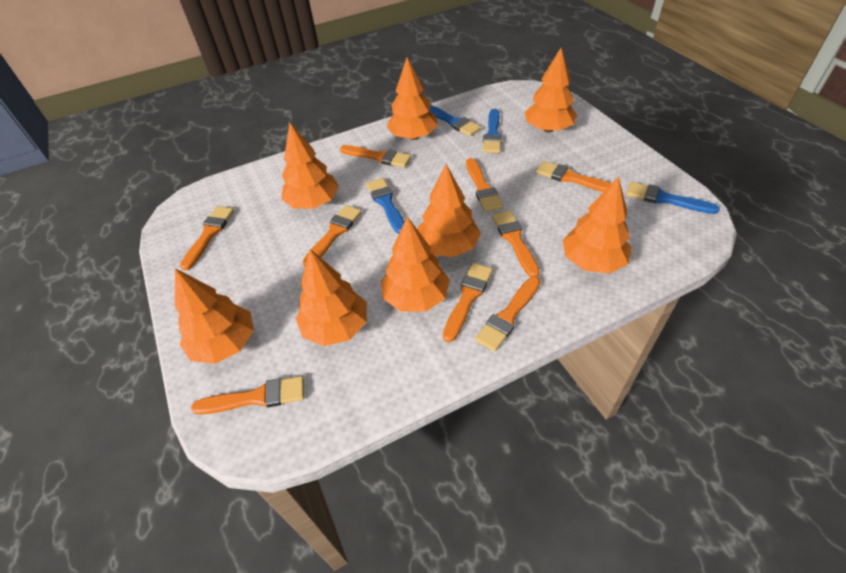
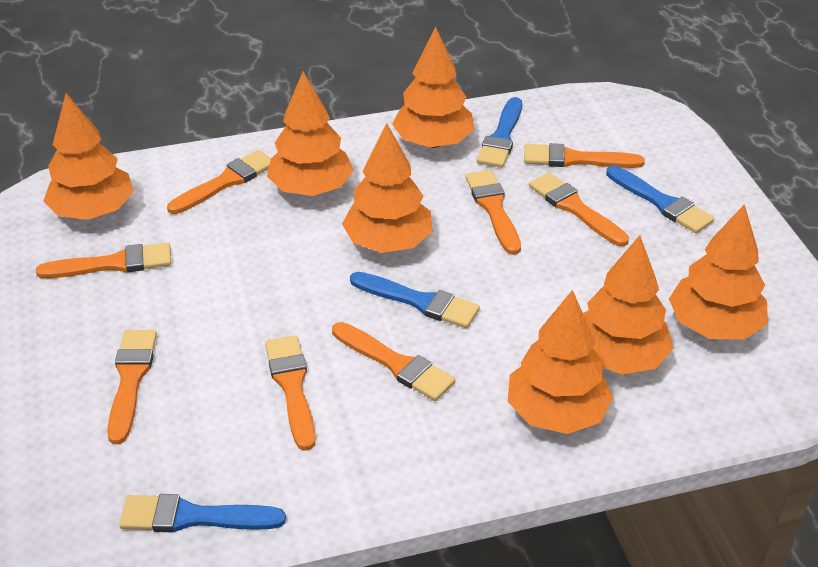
orange brush: [180,206,234,270] [191,376,304,415] [302,205,362,267] [340,145,411,167] [443,263,493,342] [466,158,503,212] [475,277,540,352] [492,210,540,277] [536,161,612,192] = 9 -> [36,243,171,278] [107,330,157,444] [167,150,271,214] [265,335,316,451] [332,322,455,401] [465,170,521,255] [524,143,645,168] [529,172,629,246] = 8
orange tree: [175,268,254,364] [281,123,339,209] [296,249,367,346] [381,216,450,312] [387,57,438,140] [418,164,481,257] [525,48,577,132] [563,176,632,274] = 8 -> [44,93,134,220] [267,71,354,196] [342,123,433,253] [392,26,474,148] [508,290,614,434] [583,235,674,375] [669,204,768,340] = 7

